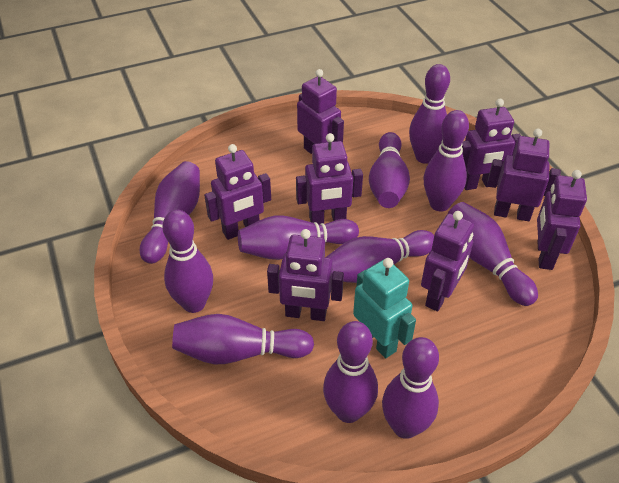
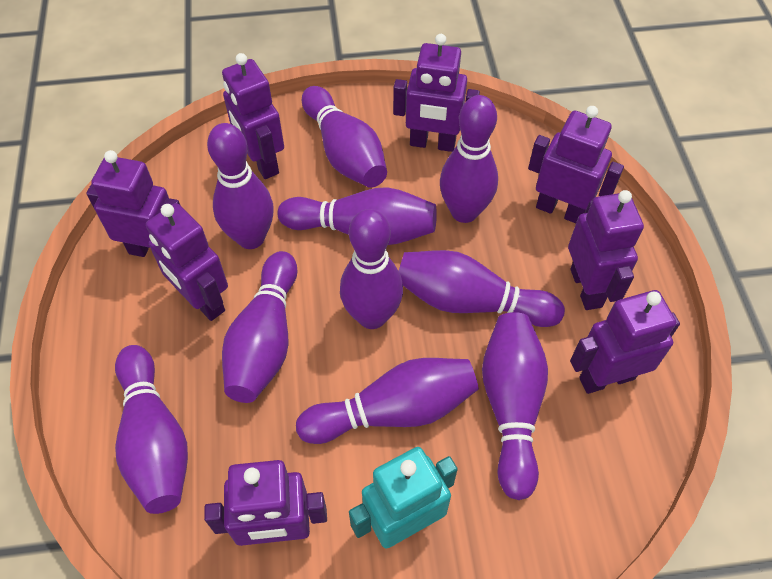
purple bowling pin: [140,161,200,264] [163,210,213,313] [172,314,314,364] [238,215,359,260] [323,321,378,423] [326,230,434,283] [369,132,410,208] [382,337,439,439] [409,64,450,164] [424,110,469,212] [448,202,538,306] = 11 -> [115,345,188,514] [207,123,274,249] [222,251,298,403] [278,187,437,245] [296,358,479,444] [302,86,387,188] [340,209,403,329] [399,250,565,327] [440,95,498,223] [482,312,548,500] = 10

